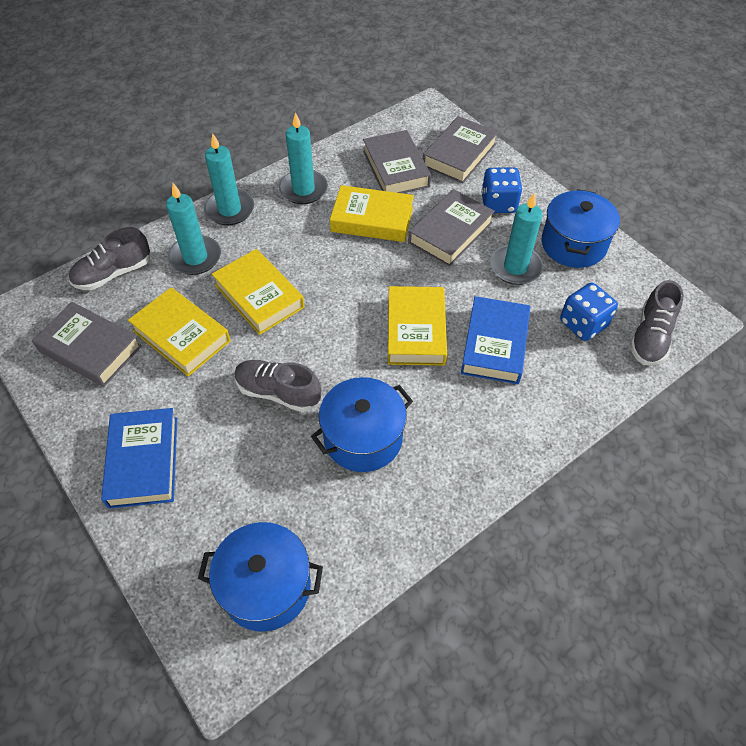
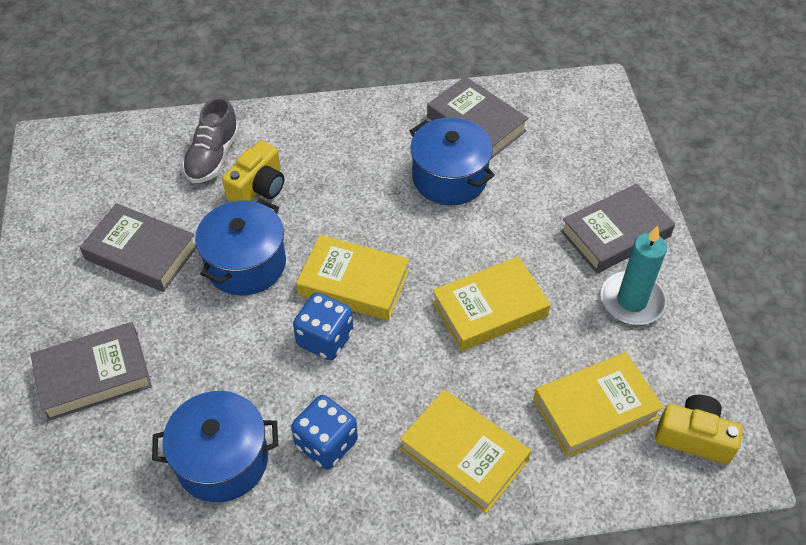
blue book: [101,408,177,509] [461,296,530,384] = 2 -> none = 0
grey shoe: [69,227,150,290] [234,360,321,412] [630,280,684,365] = 3 -> [182,97,239,183] = 1
turquoise candle: [166,183,221,275] [204,133,254,225] [279,112,328,204] [490,193,543,285] = 4 -> [600,225,667,325] = 1
yellow camera: none = 0 -> [222,140,284,202] [655,395,743,464] = 2

